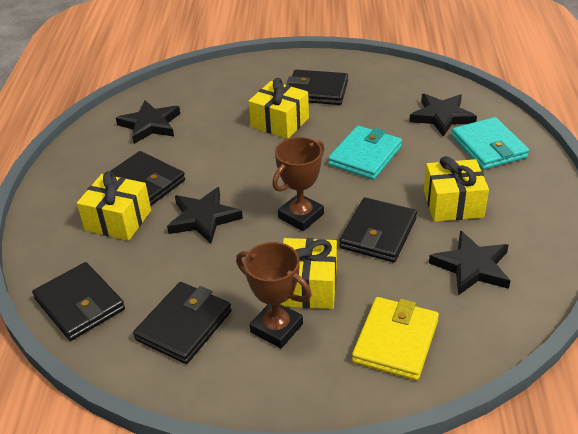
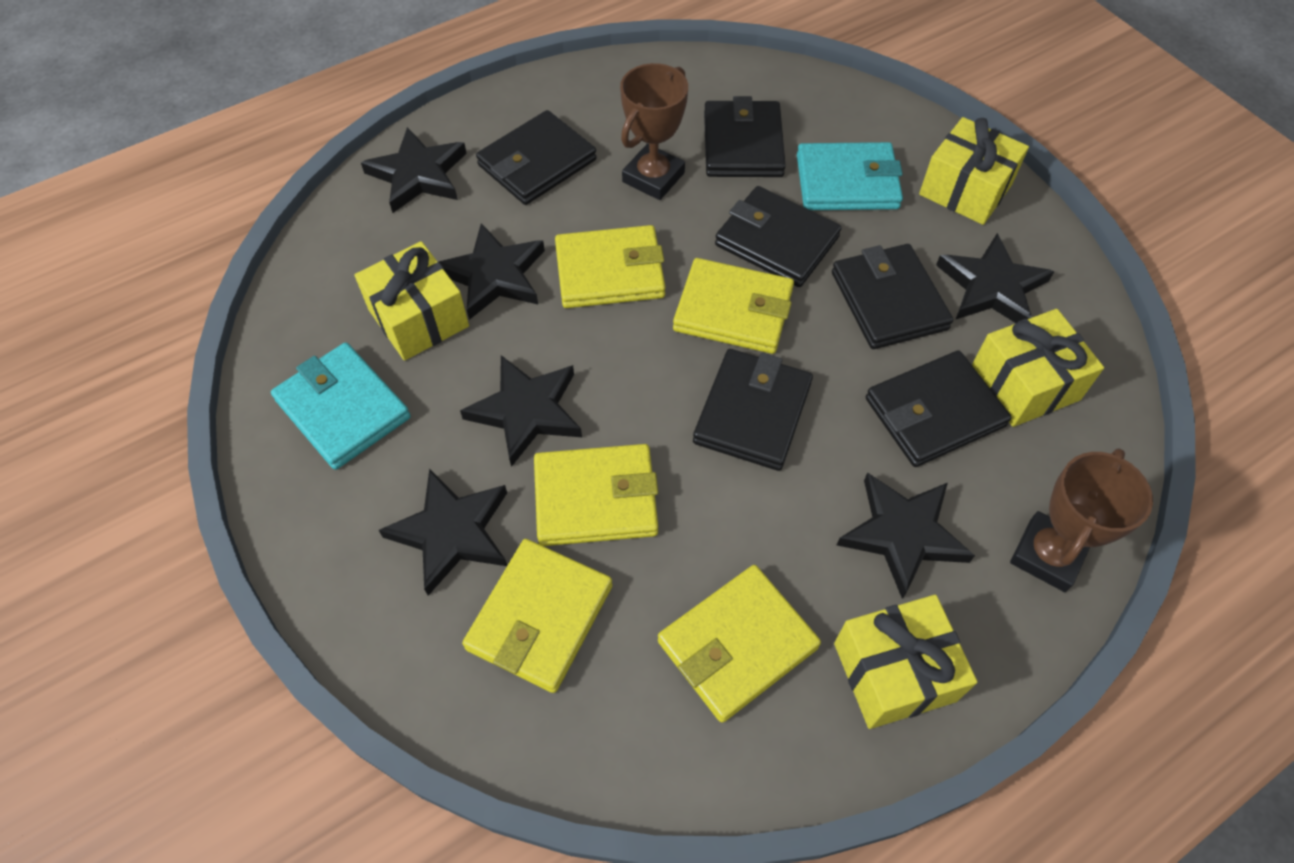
black star: [116,101,180,144] [167,187,243,244] [409,94,477,137] [429,230,510,295] = 4 -> [361,127,467,213] [379,468,507,596] [439,223,545,320] [460,355,582,467] [837,472,975,599] [936,233,1054,323] = 6
black wallet: [32,262,125,341] [111,151,185,206] [133,282,232,364] [287,70,348,105] [339,197,417,262] = 5 -> [476,110,597,205] [693,349,813,471] [704,96,786,177] [715,186,842,287] [832,244,953,349] [866,350,1012,467] = 6
yellow wallet: [352,297,439,380] = 1 -> [462,539,612,693] [534,444,658,546] [555,225,666,308] [658,565,821,723] [673,258,794,354] = 5

